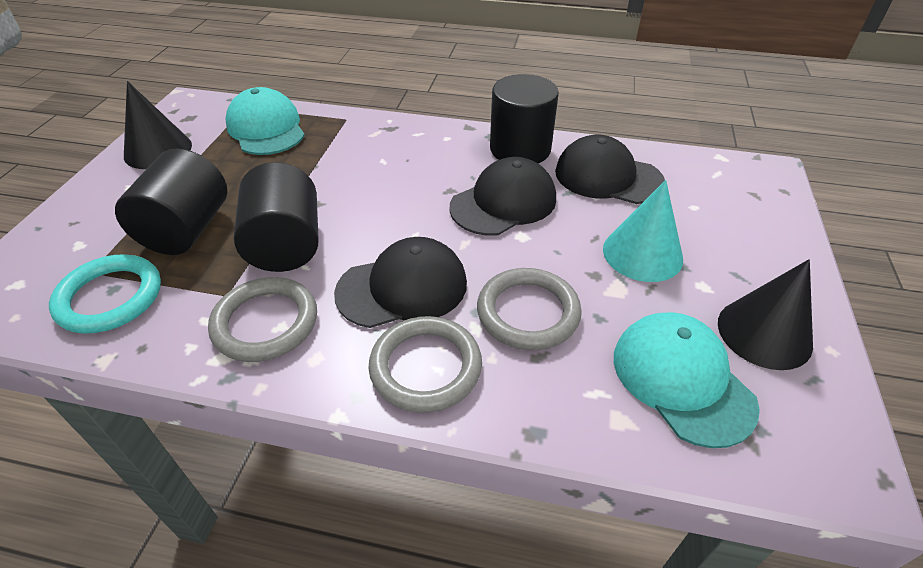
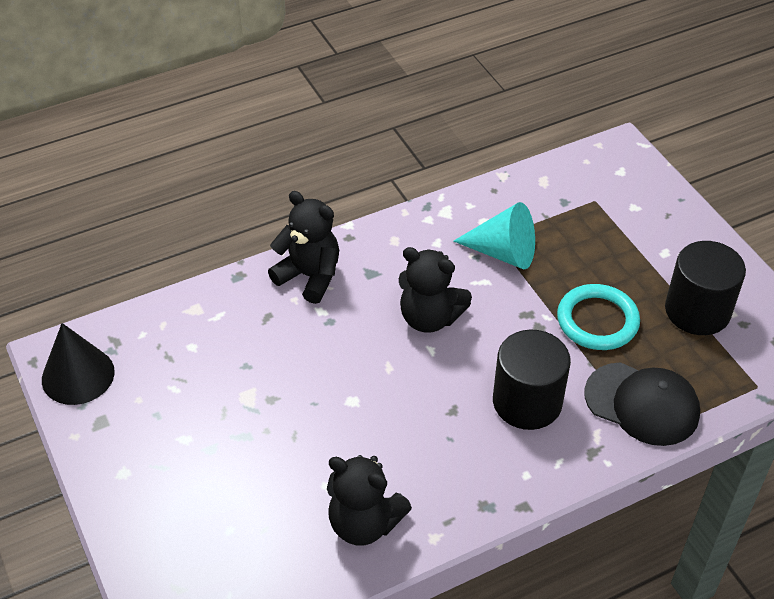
black cap: [334,237,467,328] [449,157,556,236] [555,135,665,204] = 3 -> [584,362,700,446] = 1
black cone: [124,81,192,169] [718,259,813,370] = 2 -> [42,323,115,405] = 1
black cylinder: [115,148,227,255] [234,162,319,272] [490,74,559,163] = 3 -> [493,330,571,430] [665,241,746,335] = 2
black teddy bear: none = 0 -> [268,191,339,304] [327,455,412,545] [399,247,472,333] = 3
grey ring: [208,277,317,362] [368,316,482,413] [477,268,582,350] = 3 -> none = 0
turquoise cap: [225,87,305,155] [614,312,760,448] = 2 -> none = 0

